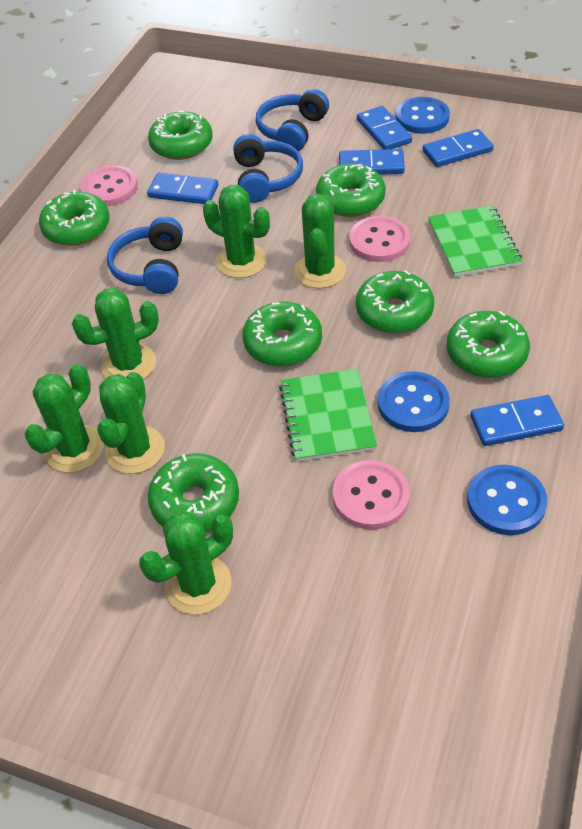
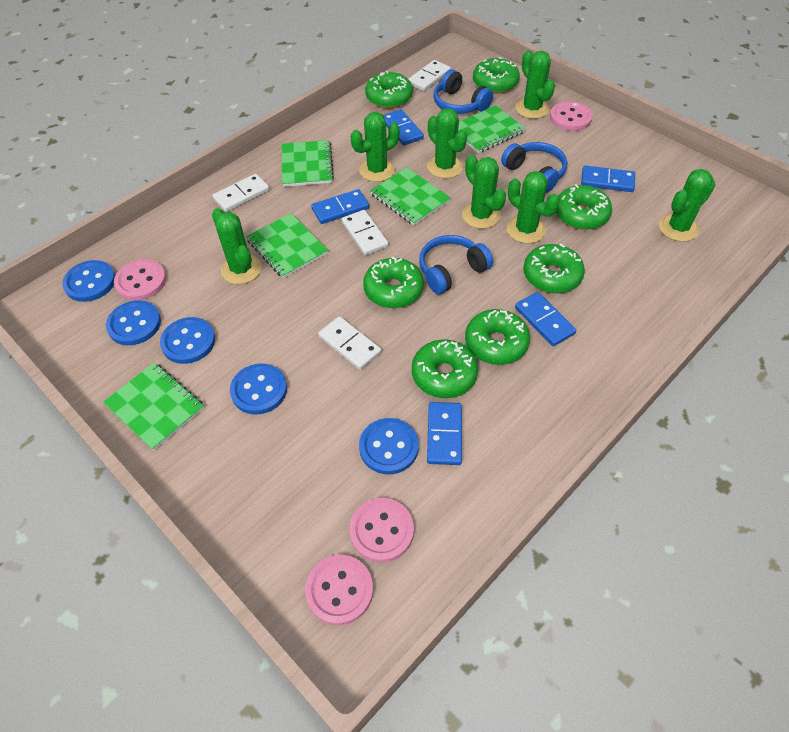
blue button: [378,371,450,432] [396,97,450,134] [467,465,547,535] = 3 -> [62,260,115,302] [106,300,161,345] [160,317,215,364] [230,363,287,415] [359,418,419,474] = 5
green cactus: [24,364,104,473] [72,288,159,379] [97,372,165,474] [139,511,233,614] [203,185,270,278] [294,194,346,289] = 6 -> [212,208,262,284] [351,112,400,182] [427,108,467,178] [462,155,506,229] [507,171,560,244] [516,50,555,119] [659,169,715,242] = 7
green notebook: [279,369,377,462] [428,205,522,277] = 2 -> [103,362,204,450] [246,213,328,278] [282,140,334,187] [370,167,451,225] [458,105,526,153] = 5
pink button: [80,165,138,206] [333,460,410,530] [349,216,411,262] = 3 -> [114,259,166,301] [305,555,373,625] [350,498,414,562] [550,101,593,131] = 4
white domino: none = 0 -> [212,174,270,212] [318,316,381,370] [341,210,389,256] [408,60,451,91] = 4

